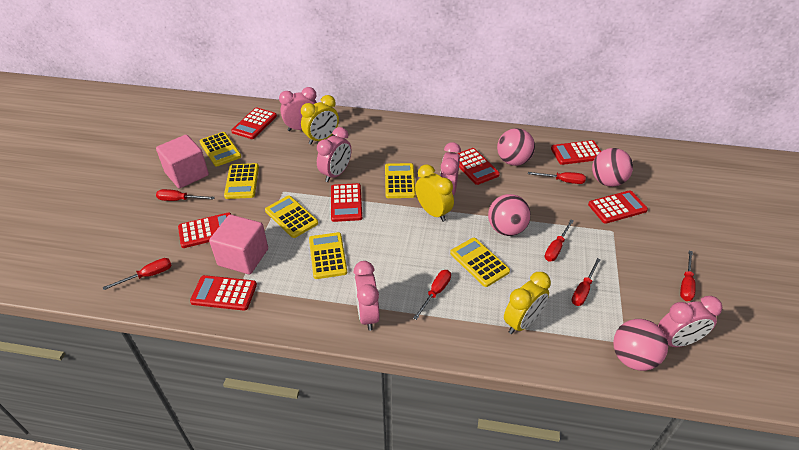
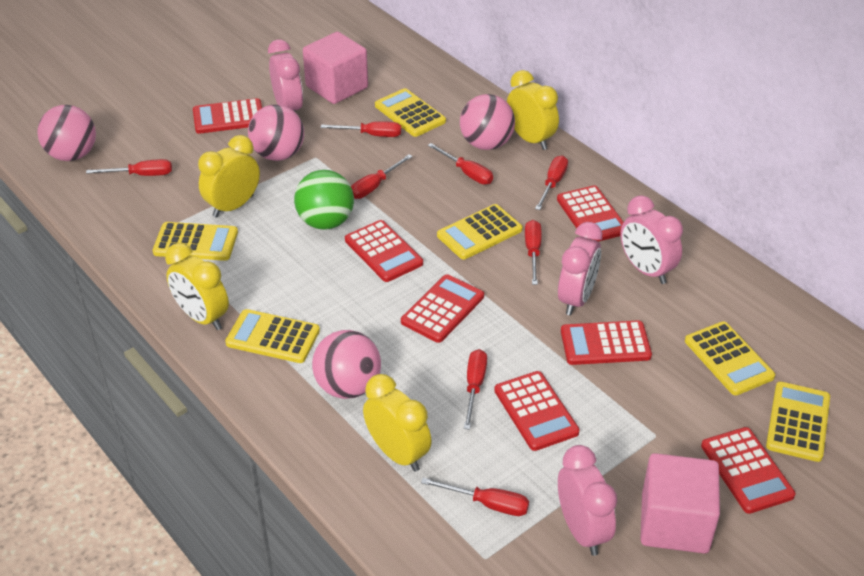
green ball: none = 0 -> [294,170,354,230] = 1
pink clock: [279,87,317,131] [317,127,351,182] [353,261,380,331] [440,142,461,195] [658,296,723,347] = 5 -> [268,39,303,112] [558,222,602,316] [558,445,617,556] [620,195,683,284] = 4
red screwdriver: [103,258,172,290] [156,189,215,201] [413,270,451,320] [528,172,586,184] [545,219,574,261] [572,258,601,306] [680,251,696,301] = 7 -> [86,159,172,176] [321,121,401,137] [351,154,413,199] [421,478,529,516] [428,143,493,184] [464,349,487,430] [525,220,542,285] [535,155,568,210] = 8
yellow clock: [301,95,339,144] [415,164,454,222] [504,272,551,334] = 3 -> [165,243,229,330] [198,135,260,218] [363,374,432,472] [507,70,559,150] = 4

